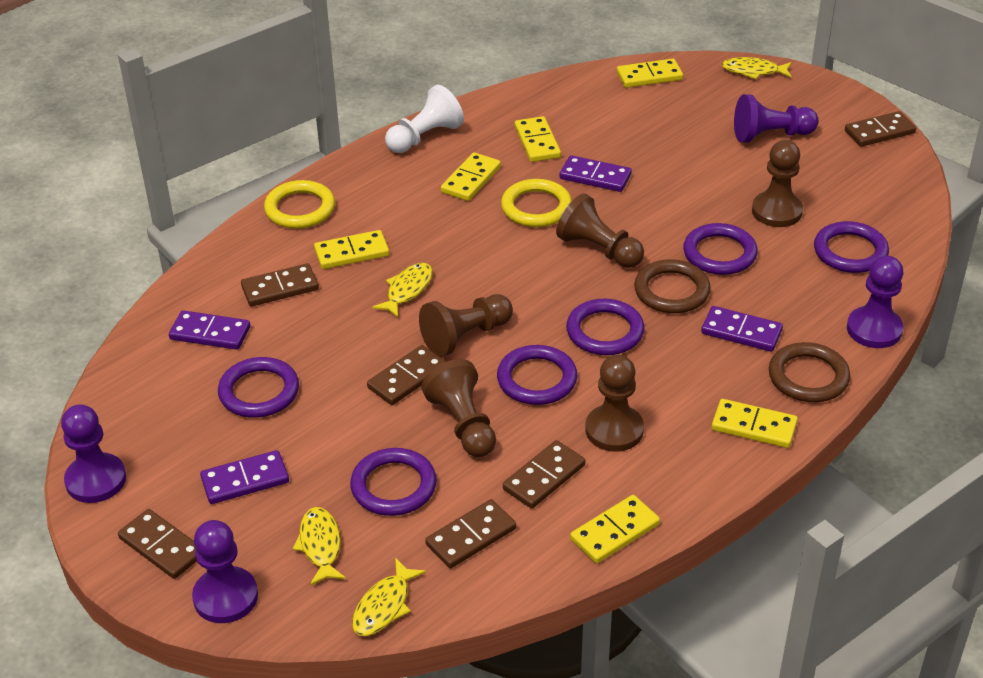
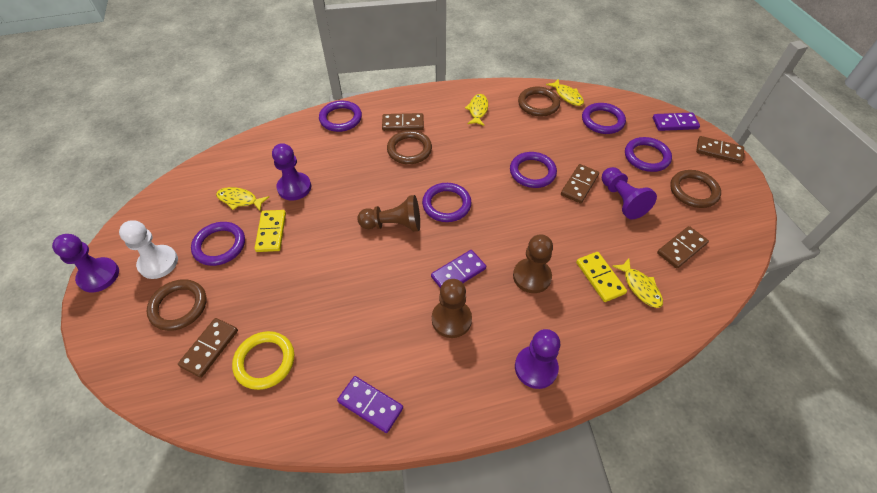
brown domino: [118,509,197,579] [241,263,319,306] [367,345,446,405] [425,499,516,568] [503,440,585,509] [845,111,916,147] = 6 -> [178,318,238,378] [382,113,424,131] [561,164,599,203] [657,226,709,269] [696,136,744,163] = 5
brown pawn: [419,294,513,357] [422,359,496,457] [556,194,644,268] [585,355,644,452] [752,140,803,227] = 5 -> [357,195,420,232] [432,279,472,338] [513,235,553,293] = 3
brown ring: [634,259,711,313] [769,342,850,402] = 2 -> [147,279,207,331] [387,130,432,164] [518,87,560,117] [670,170,721,208] = 4
purple domino: [169,310,250,350] [200,450,289,504] [560,155,632,192] [701,306,783,352] = 4 -> [337,376,403,433] [431,250,486,288] [653,112,700,131] = 3
yellow domino: [314,230,389,269] [441,152,501,201] [515,116,561,162] [570,495,660,563] [617,59,683,88] [712,399,798,448] = 6 -> [255,210,286,252] [576,252,627,302] = 2
yellow ring: [264,180,335,229] [501,179,572,227] = 2 -> [232,331,294,390] = 1

